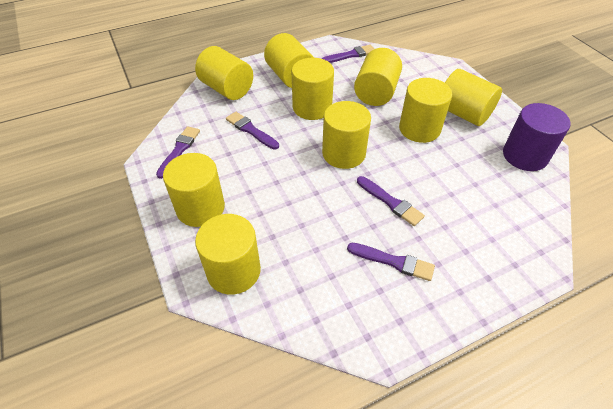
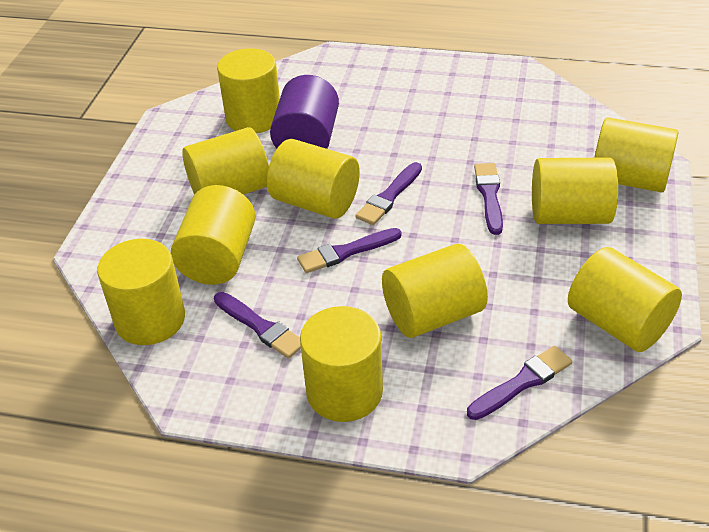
yellow cylinder: [163,153,225,227] [195,46,253,100] [195,214,261,295] [264,33,314,88] [291,58,334,120] [322,101,371,169] [354,48,402,106] [399,78,452,143] [445,69,502,126] = 9 -> [97,239,185,345] [171,185,256,285] [182,127,269,195] [217,48,280,133] [267,139,360,219] [300,306,383,422] [382,244,488,338] [532,158,618,224] [568,247,682,352] [594,117,679,193] = 10

